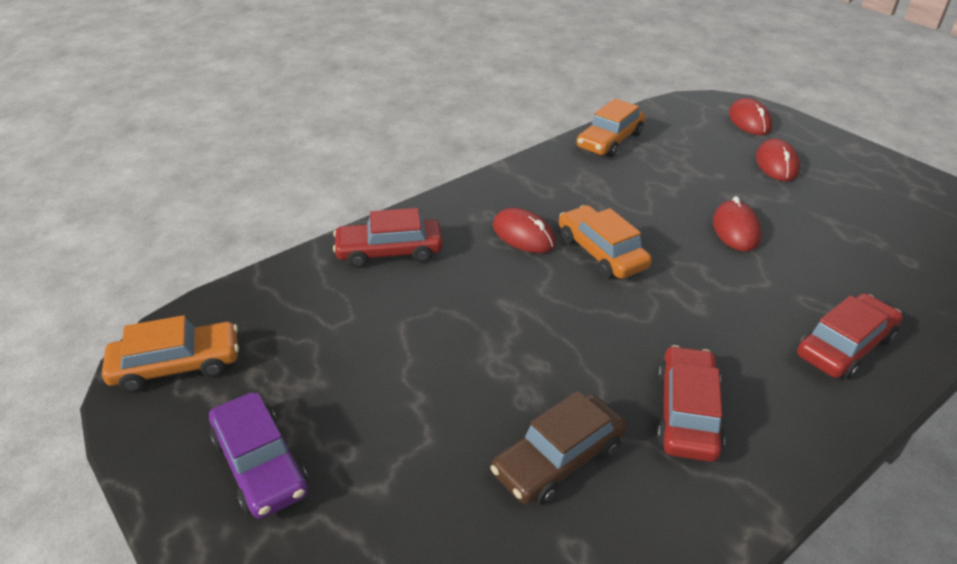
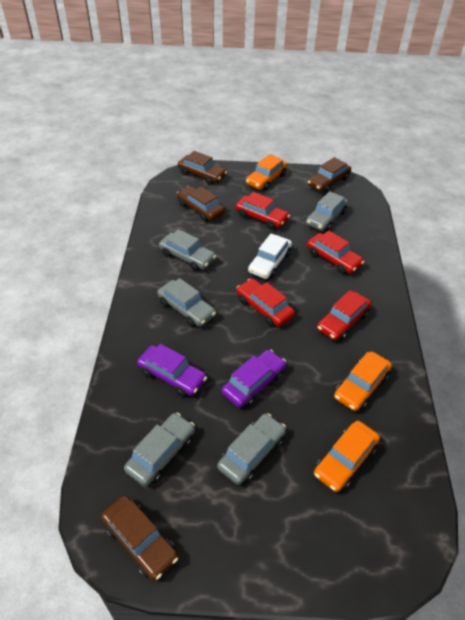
brown car: [490,391,627,505] = 1 -> [101,495,179,581] [177,186,225,222] [178,151,227,185] [307,157,351,193] = 4
grey car: none = 0 -> [124,413,195,486] [157,278,216,327] [159,229,216,271] [217,413,286,485] [306,191,348,231] = 5
purple car: [209,392,308,519] = 1 -> [137,344,207,397] [222,350,286,408] = 2
red car: [333,208,443,268] [657,345,725,462] [797,293,903,380] = 3 -> [235,192,290,229] [237,278,295,327] [307,231,364,274] [317,290,372,341] = 4
red mouse: [493,208,556,253] [713,196,762,252] [729,98,772,135] [756,138,800,181] = 4 -> none = 0
white car: none = 0 -> [248,233,292,279] = 1

